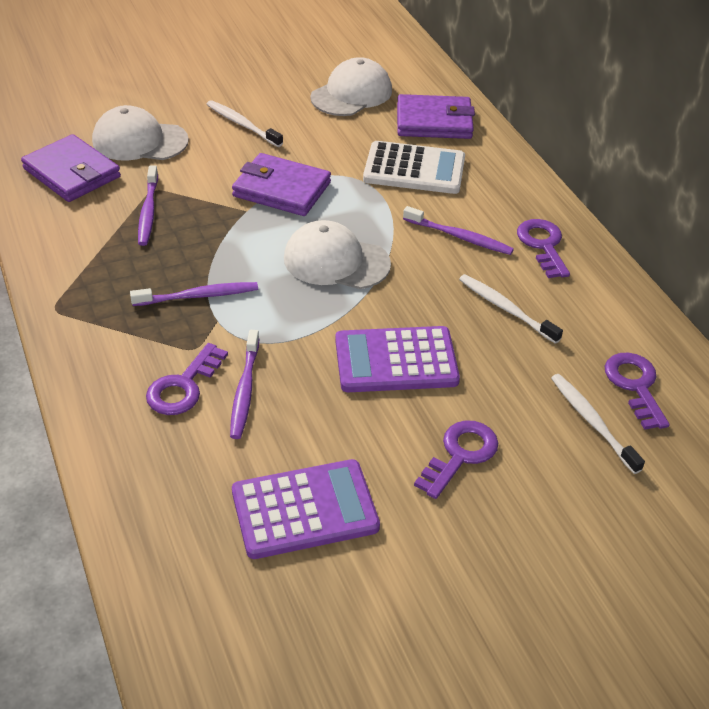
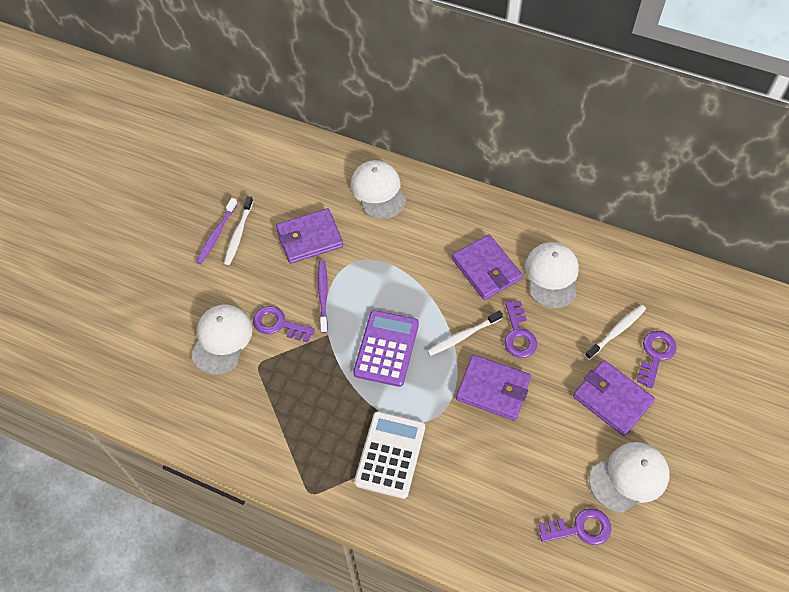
purple calculator: [232,459,380,559] [335,326,460,392] = 2 -> [353,310,419,387] = 1
purple toothbrush: [130,282,258,306] [138,165,158,246] [230,330,259,439] [403,206,514,255] = 4 -> [196,198,238,264] [318,260,328,333] = 2
purple wallet: [21,134,121,202] [232,153,331,216] [397,94,475,139] = 3 -> [276,208,343,264] [452,235,522,300] [456,354,531,421] [573,360,655,436] = 4
white cap: [92,105,189,161] [284,220,391,289] [310,57,392,116] = 3 -> [191,304,253,374] [351,160,406,219] [525,242,579,308] [589,442,669,512] = 4

